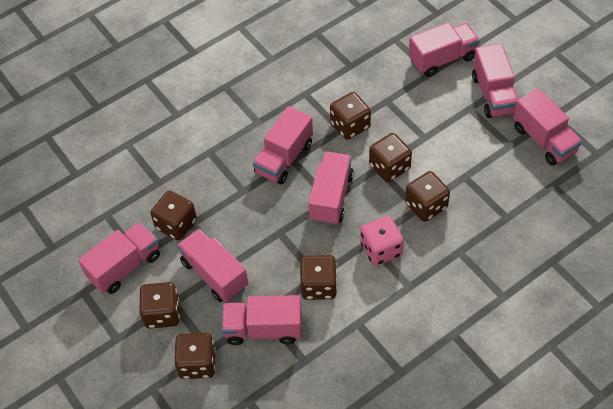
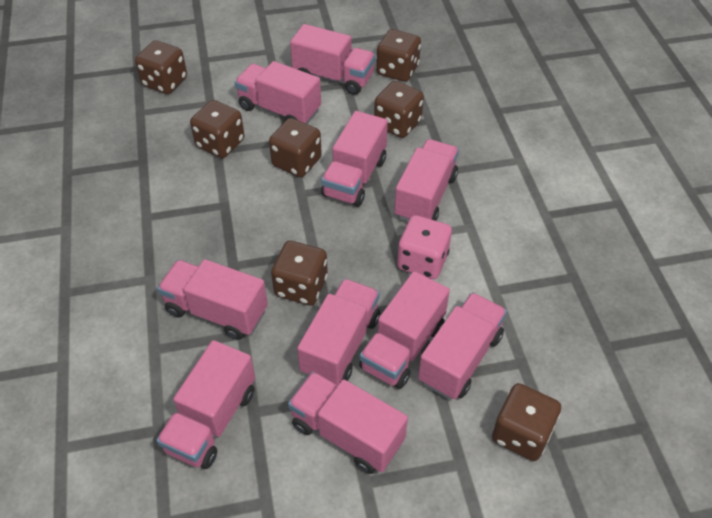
pink truck: [78,222,160,294] [177,229,248,302] [222,295,301,345] [253,106,313,184] [308,152,354,225] [409,22,480,77] [472,44,518,118] [513,88,582,166] = 8 -> [156,340,255,469] [157,259,268,340] [234,61,321,124] [288,372,408,474] [290,24,376,95] [297,279,380,386] [321,111,388,207] [359,271,450,389] [394,139,459,221] [418,292,507,399] = 10

